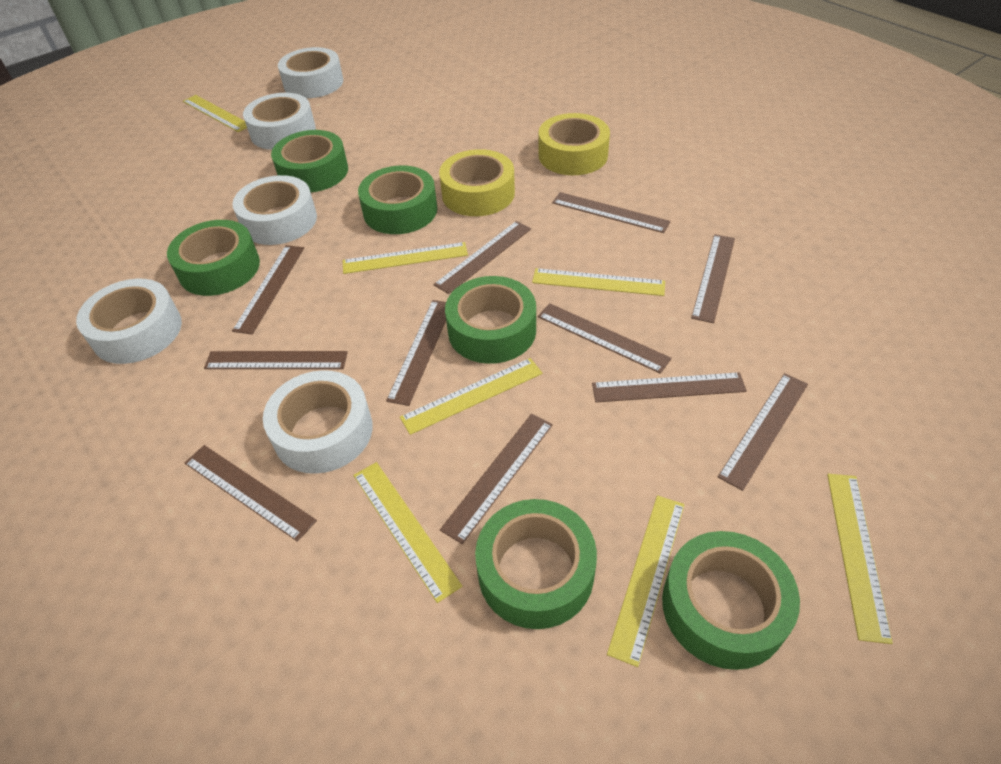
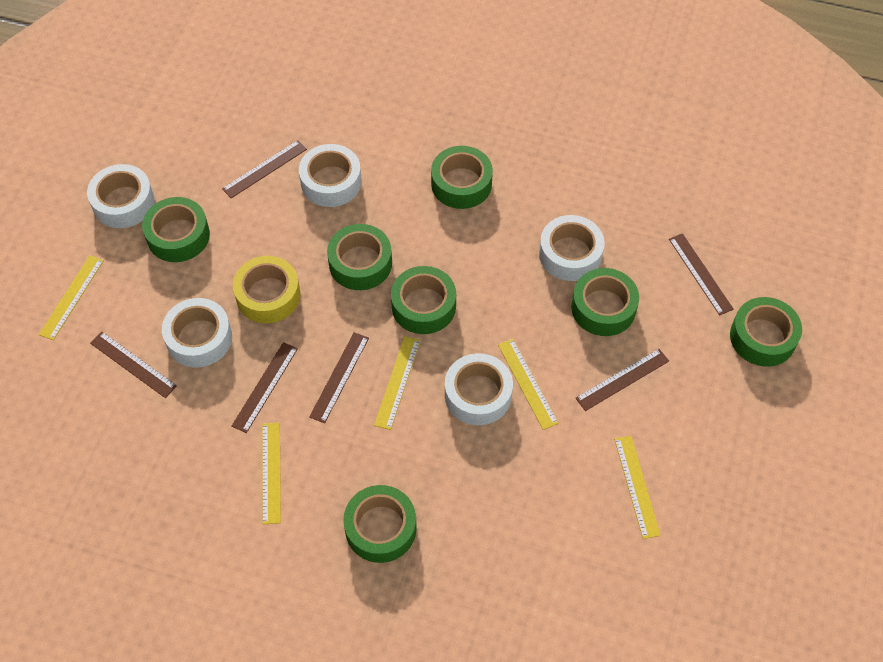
brown ruler: [184,445,317,542] [204,351,348,369] [232,245,304,334] [386,300,446,406] [433,221,531,294] [440,414,553,544] [538,303,672,374] [552,192,671,233] [592,372,747,402] [691,234,735,323] [718,373,808,491] = 11 -> [90,332,177,398] [222,140,307,198] [232,342,298,433] [309,332,369,423] [575,349,669,411] [669,233,734,316] = 6
green tape: [167,220,260,296] [271,130,348,192] [358,165,438,234] [445,276,536,364] [475,499,597,629] [662,531,800,670] = 6 -> [142,197,210,262] [327,224,392,290] [343,485,417,563] [391,266,456,334] [431,146,493,209] [571,268,639,336] [730,297,802,367] = 7
yellow ruler: [183,95,247,132] [342,242,468,274] [353,462,462,603] [400,358,543,435] [532,268,665,296] [607,495,685,667] [827,474,893,644] = 7 -> [39,255,104,340] [262,422,281,525] [374,336,420,430] [498,339,559,430] [614,436,661,539] = 5
yellow tape: [439,149,515,216] [539,113,610,175] = 2 -> [233,256,301,324] = 1

